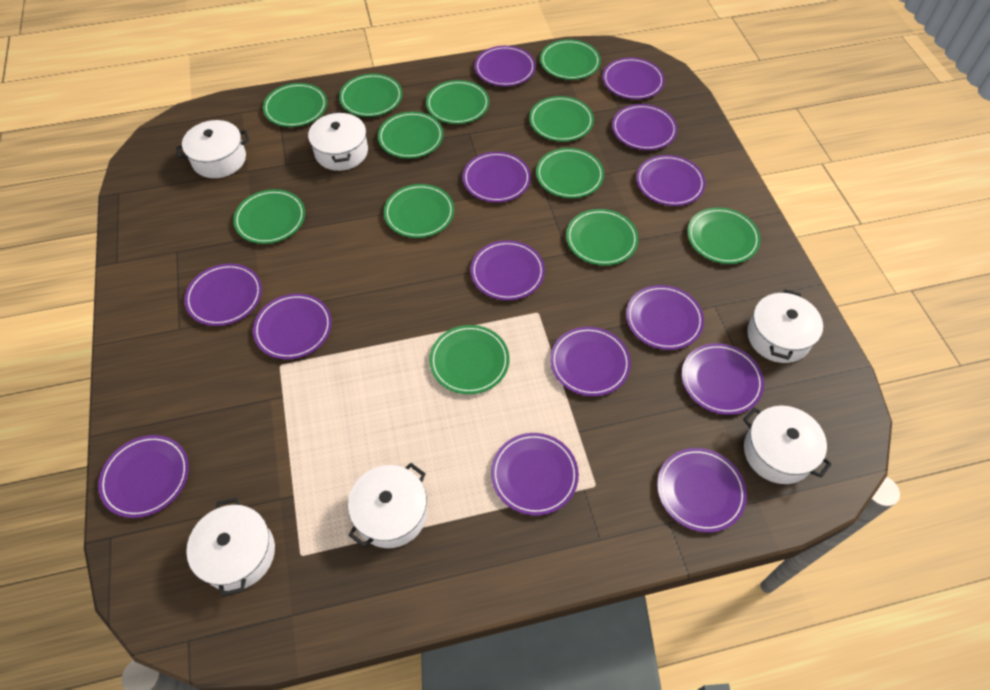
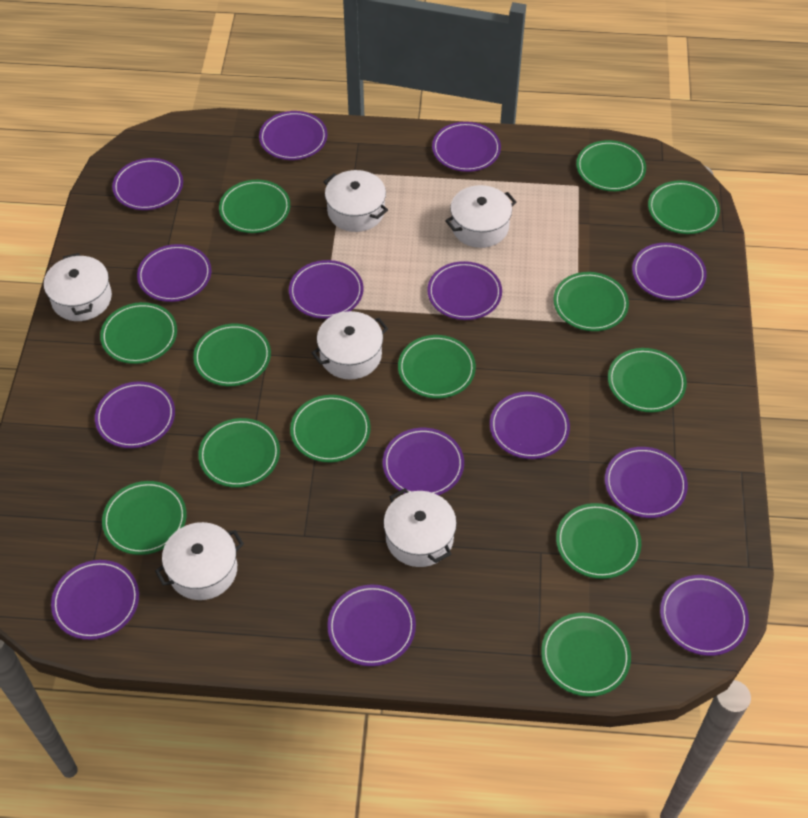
green plate: [233,189,305,244] [263,83,327,127] [339,74,402,117] [378,112,443,158] [384,184,454,238] [426,80,489,124] [429,325,509,394] [529,96,594,142] [536,148,604,198] [540,39,601,80] [566,209,639,266] [687,207,761,264] = 12 -> [100,302,177,364] [102,481,187,555] [193,324,271,386] [198,418,280,488] [219,180,290,233] [290,395,371,463] [398,335,476,398] [541,613,631,697] [553,272,629,331] [556,503,641,579] [576,140,646,191] [608,348,687,412] [648,181,720,234] = 13

